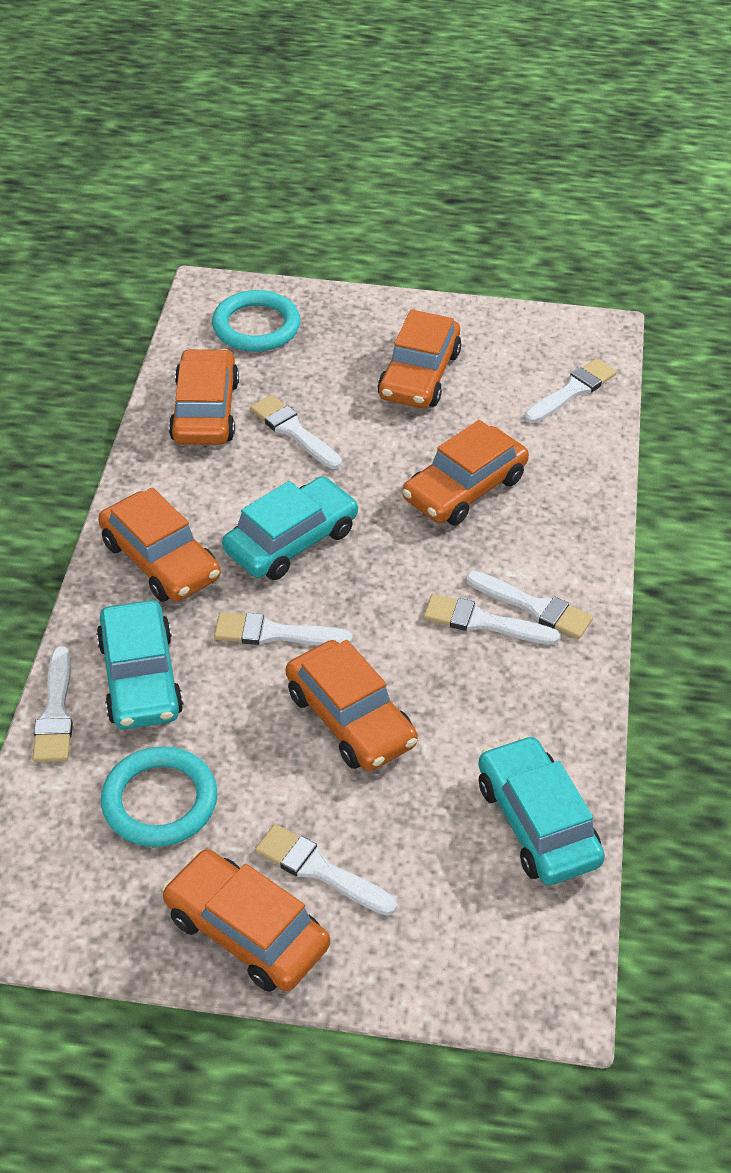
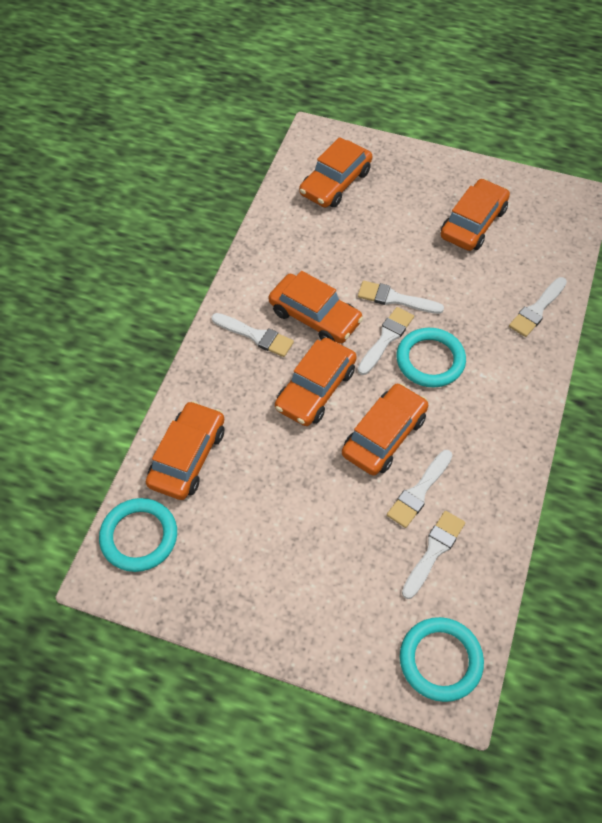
turquoise car: [96,600,184,729] [222,476,359,580] [478,735,605,885] = 3 -> none = 0
turquoise ring: [101,746,217,847] [212,290,300,352] = 2 -> [99,498,177,572] [396,328,466,388] [400,617,484,702] = 3
white brush: [32,646,73,762] [214,612,353,646] [250,395,342,469] [255,824,397,916] [423,594,560,645] [466,571,593,639] [524,358,617,423] = 7 -> [212,313,294,357] [358,281,444,314] [358,307,414,375] [387,450,453,528] [402,511,465,599] [509,277,567,337] = 6

